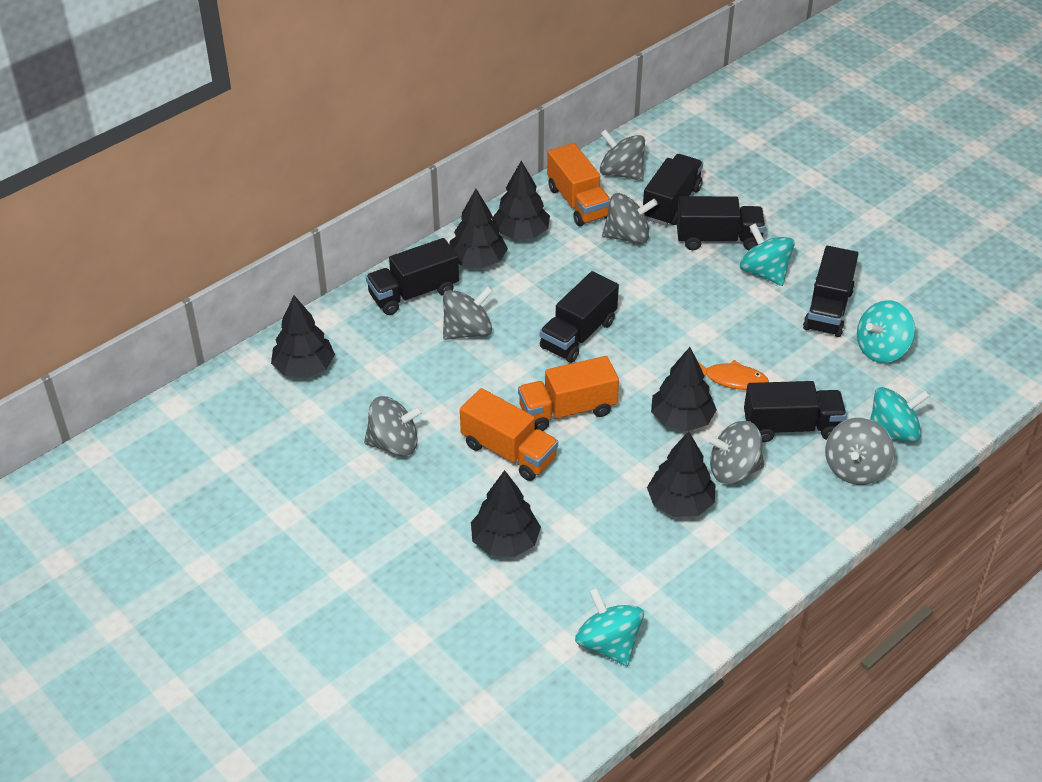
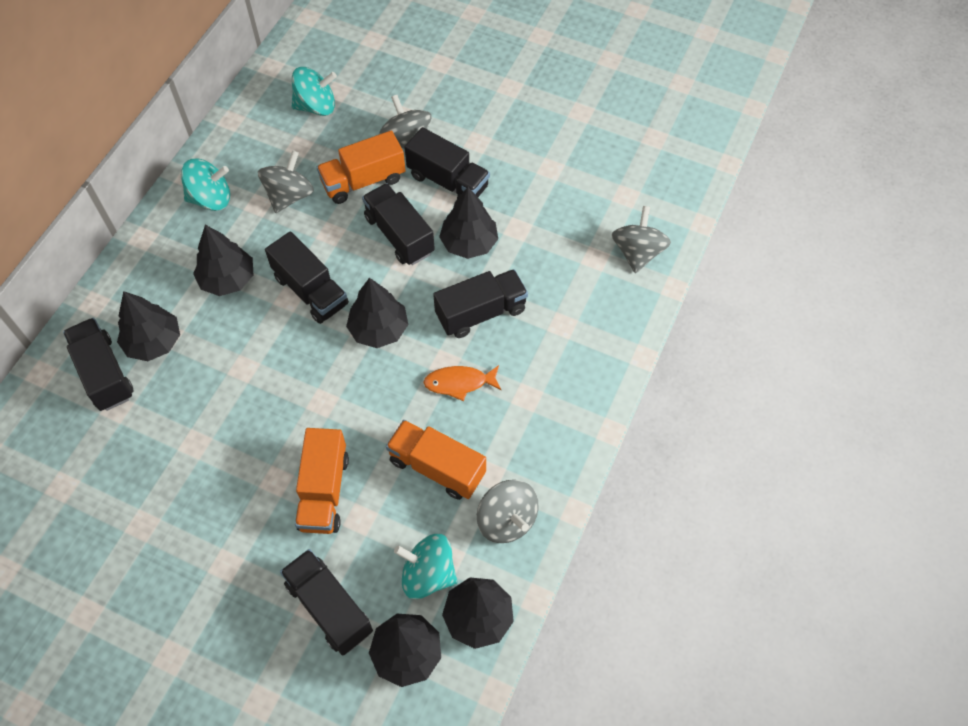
grey spinning top: [364,396,423,456] [443,286,493,340] [600,129,645,181] [602,193,658,244] [707,421,764,484] [825,418,894,485] = 6 -> [258,150,314,213] [379,95,432,149] [477,480,538,543] [612,206,671,273] = 4
turquoise spinning top: [575,587,644,666] [740,223,795,286] [857,300,915,363] [870,387,930,442] = 4 -> [181,158,230,211] [292,67,337,116] [394,534,458,599] = 3

